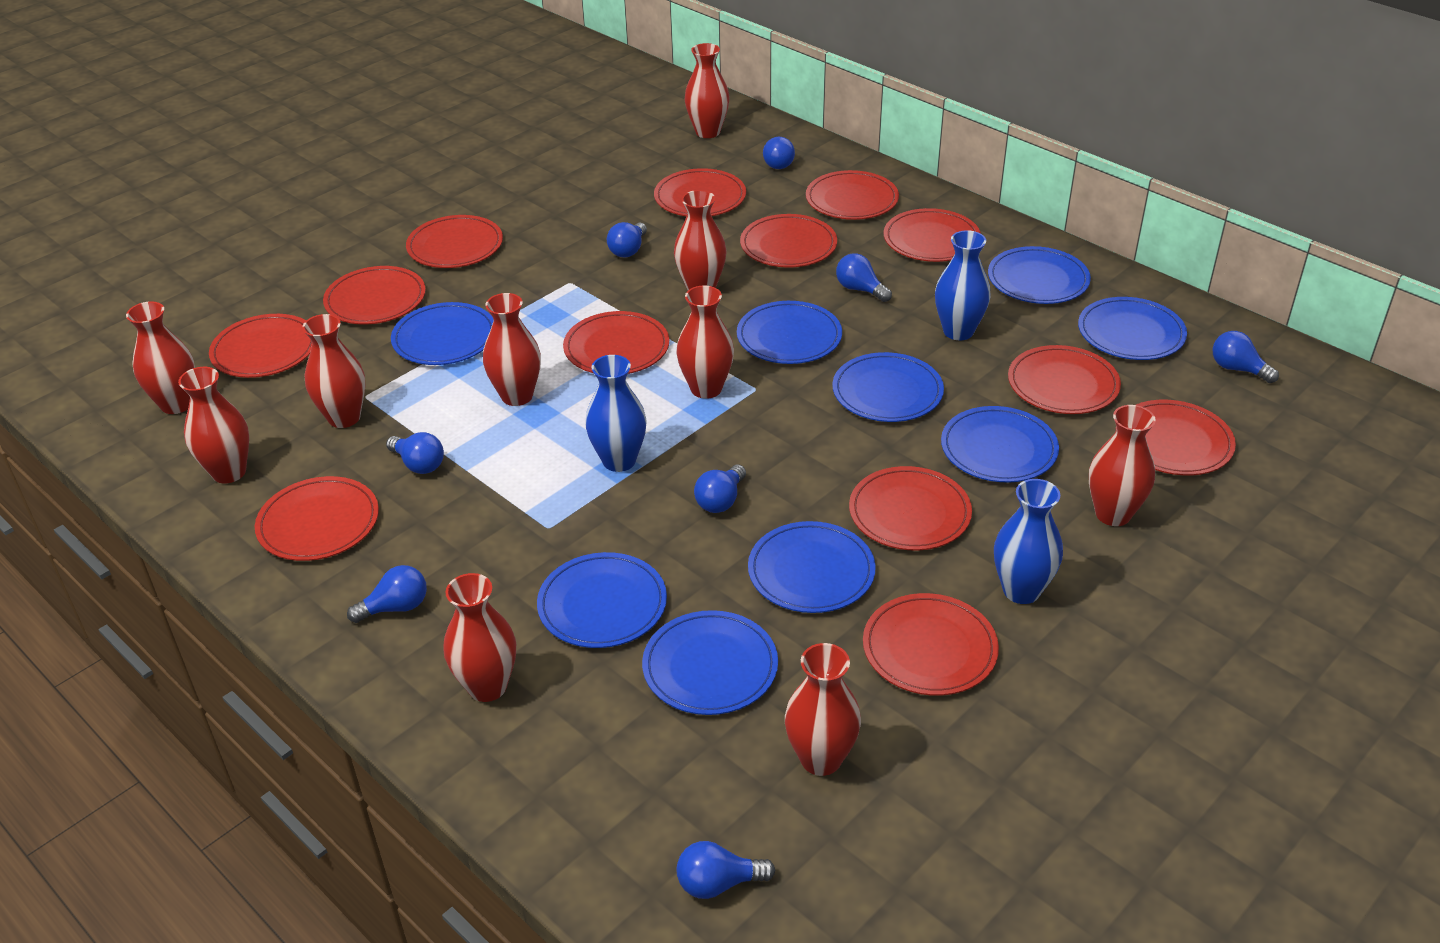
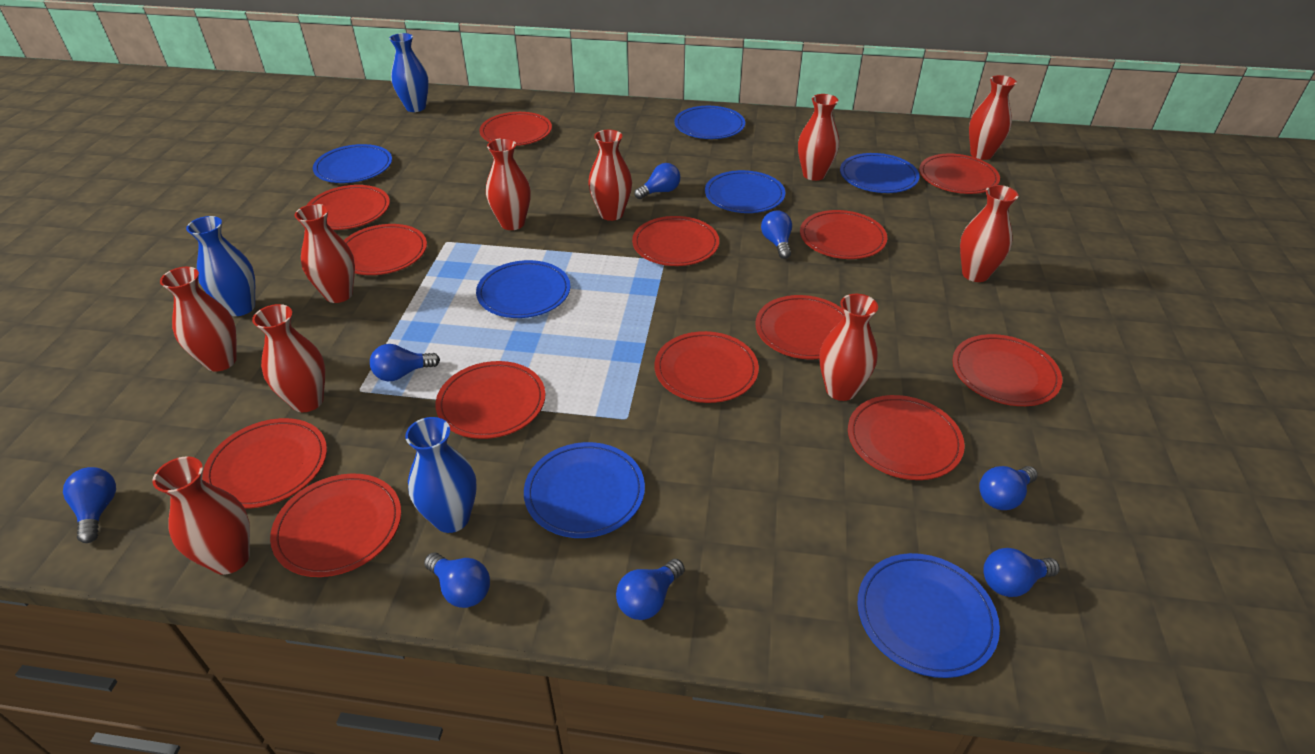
blue plate: [391,302,494,365] [537,552,667,648] [642,610,778,715] [737,301,842,364] [748,521,876,613] [832,352,944,422] [941,406,1059,483] [988,246,1091,304] [1078,297,1187,360] = 9 -> [313,144,392,183] [476,260,570,318] [524,442,645,538] [674,106,745,139] [705,170,785,213] [840,153,920,193] [857,553,1000,678] = 7

